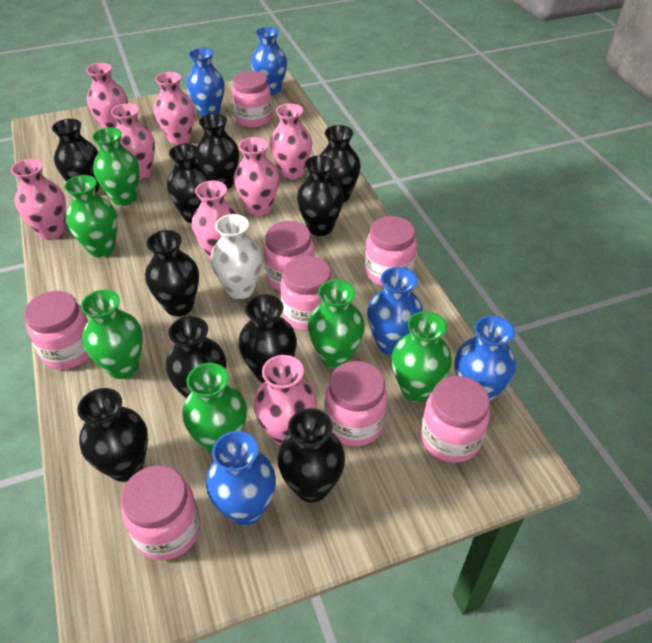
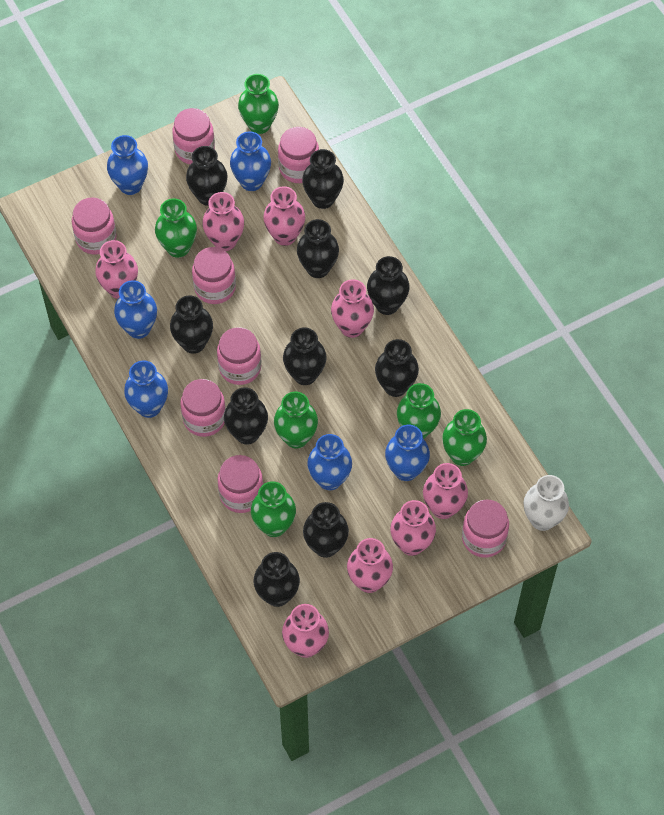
blue vase: [186,48,225,117] [206,431,276,526] [251,27,287,95] [367,267,423,355] [455,316,516,402] = 5 -> [107,135,148,195] [114,280,157,339] [124,360,168,418] [230,131,271,191] [307,434,352,490] [385,425,430,481] = 6

